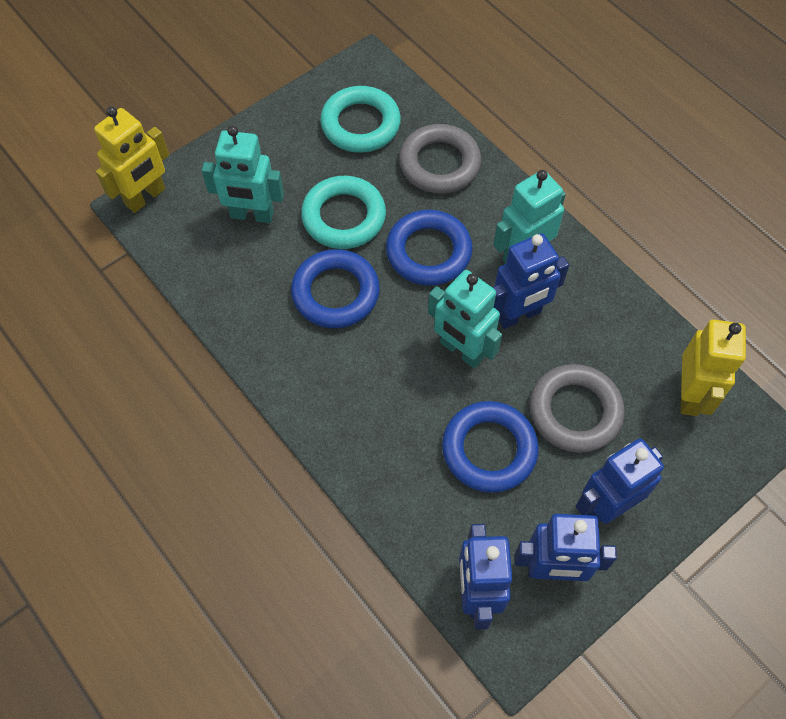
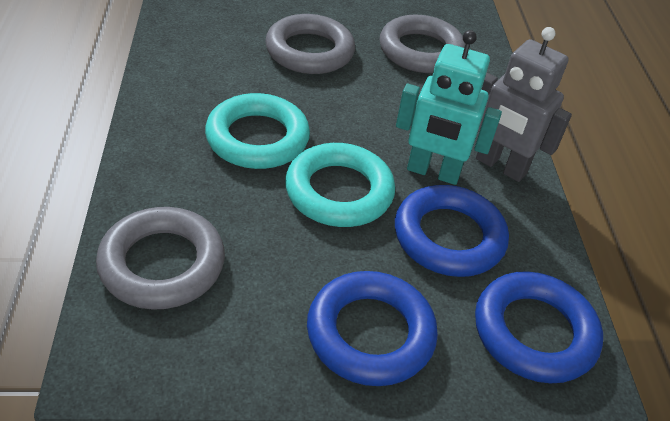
blue robot: [459,524,512,630] [492,233,569,329] [515,514,617,581] [576,438,664,524] = 4 -> none = 0
grey ring: [399,124,481,194] [530,364,624,453] = 2 -> [96,207,225,310] [265,14,355,74] [380,15,466,73] = 3
grey robot: none = 0 -> [476,27,572,182] = 1
turquoise robot: [201,126,284,223] [428,270,502,368] [493,170,566,264] = 3 -> [396,30,502,185] = 1
yellow robot: [94,106,169,213] [681,320,746,416] = 2 -> none = 0

